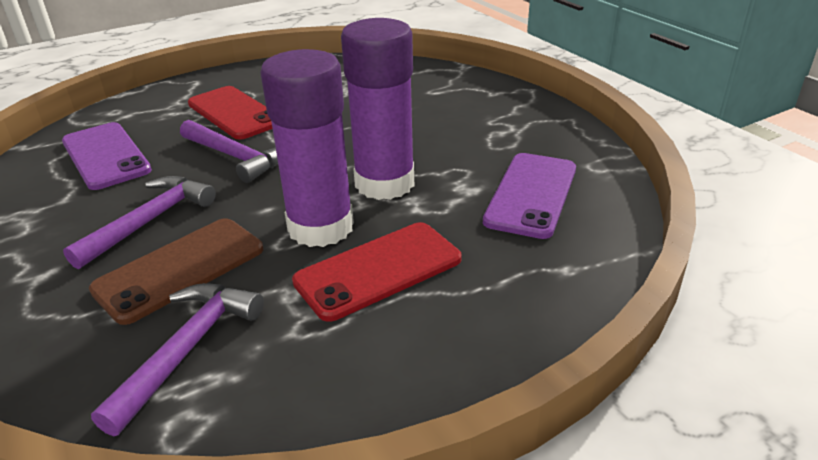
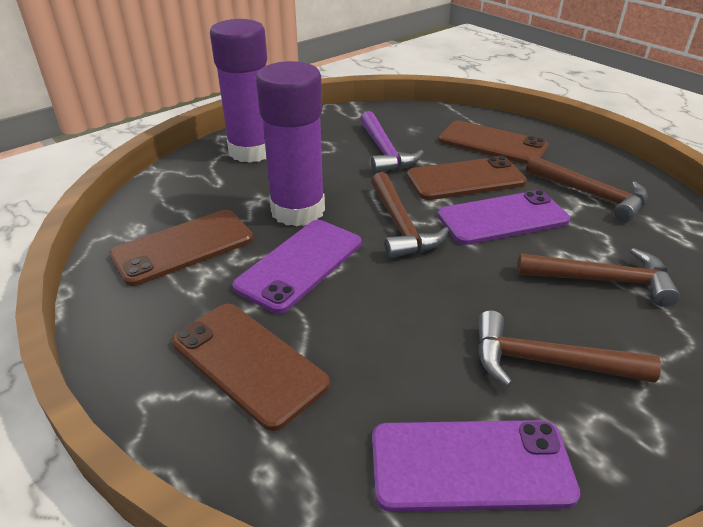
brown hammer: none = 0 -> [371,172,449,259] [478,310,661,387] [517,248,680,307] [526,156,648,222] = 4
brown phone: [89,218,263,325] = 1 -> [109,210,253,286] [172,304,330,431] [407,156,527,200] [439,120,548,164] = 4
purple hammer: [63,176,216,269] [91,283,264,436] [180,120,278,183] = 3 -> [360,111,424,174] = 1
purple phone: [62,122,152,190] [483,153,576,239] = 2 -> [232,220,361,314] [372,420,580,512] [438,190,570,245] = 3
red phone: [188,86,273,140] [292,222,462,322] = 2 -> none = 0

